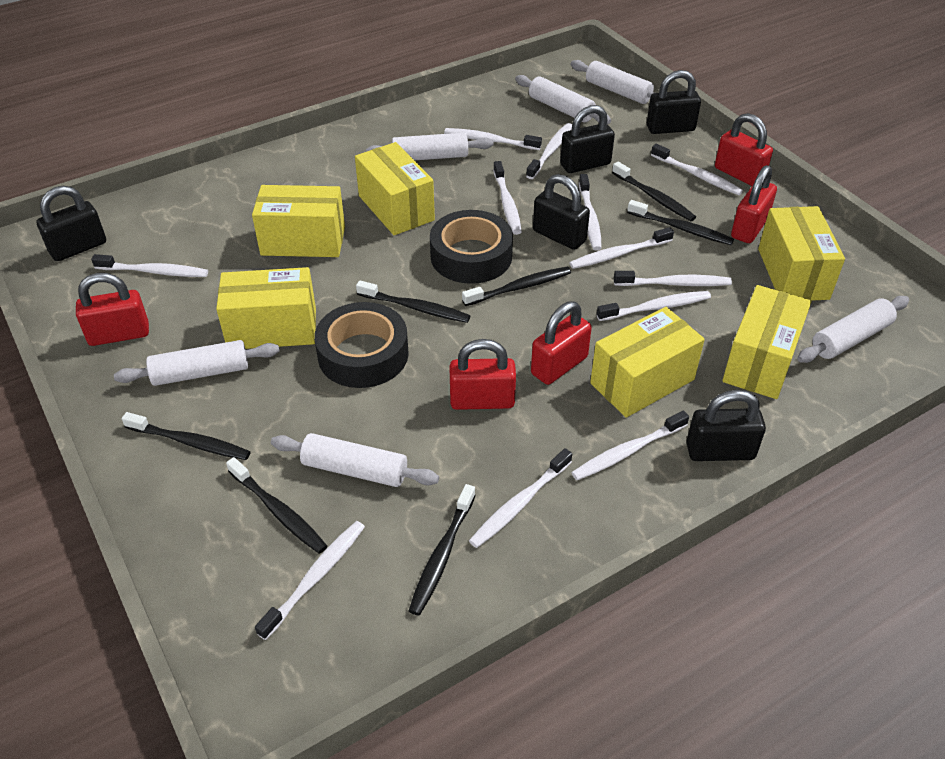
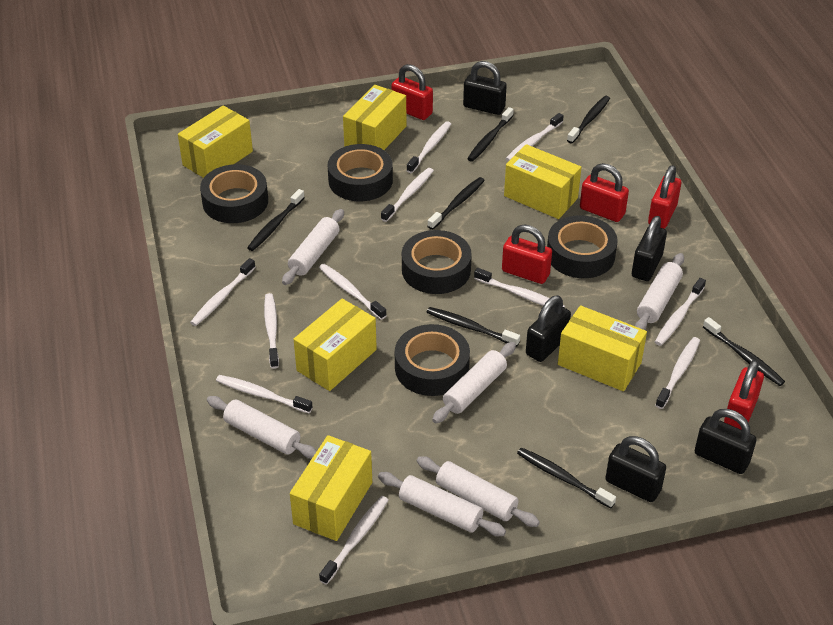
black tape: [314,302,409,388] [430,210,513,284] = 2 -> [200,164,268,223] [328,144,393,201] [395,324,470,396] [402,230,472,294] [547,215,618,278] = 5
white toothbrush: [91,254,208,277] [255,521,365,640] [444,128,542,150] [469,448,572,548] [493,161,522,235] [526,123,572,179] [569,227,674,269] [571,411,689,480] [579,174,602,251] [597,291,711,321] [614,271,732,286] [651,144,743,195] = 12 -> [190,258,256,326] [216,375,313,413] [264,293,279,369] [319,264,387,320] [319,496,389,585] [381,168,434,222] [406,121,451,173] [474,268,565,308] [505,113,564,162] [655,278,706,346] [655,337,700,409] = 11

